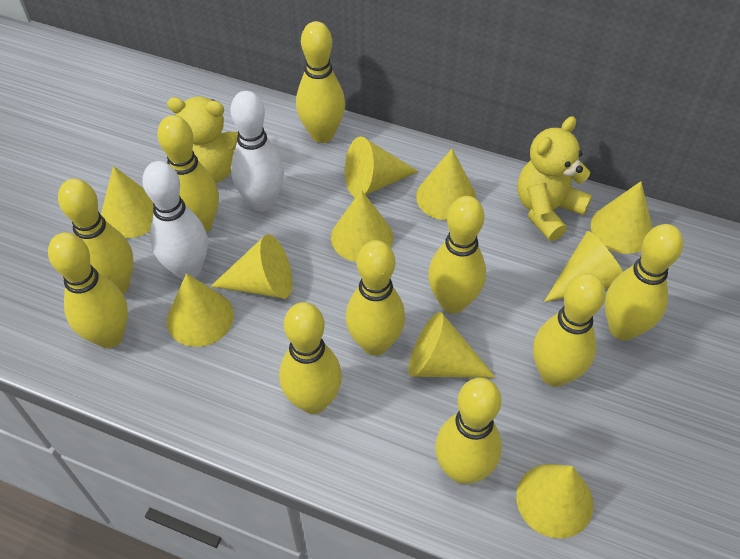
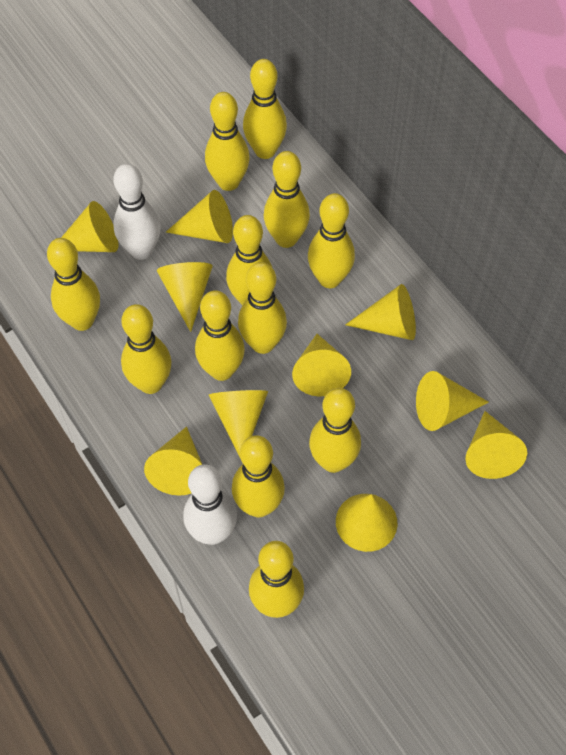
yellow bowling pin: [48,232,128,348] [58,179,134,294] [157,115,219,233] [279,302,342,414] [296,21,345,143] [346,240,405,356] [428,196,486,313] [435,378,502,484] [533,273,606,387] [605,224,683,340] = 10 -> [47,238,100,331] [121,304,171,394] [195,290,245,381] [205,92,250,191] [226,215,272,305] [232,435,285,517] [238,262,287,354] [243,59,287,159] [249,541,304,618] [264,151,310,248] [308,193,355,288] [309,388,361,473] = 12
yellow teddy bear: [167,97,238,183] [517,116,592,241] = 2 -> none = 0

